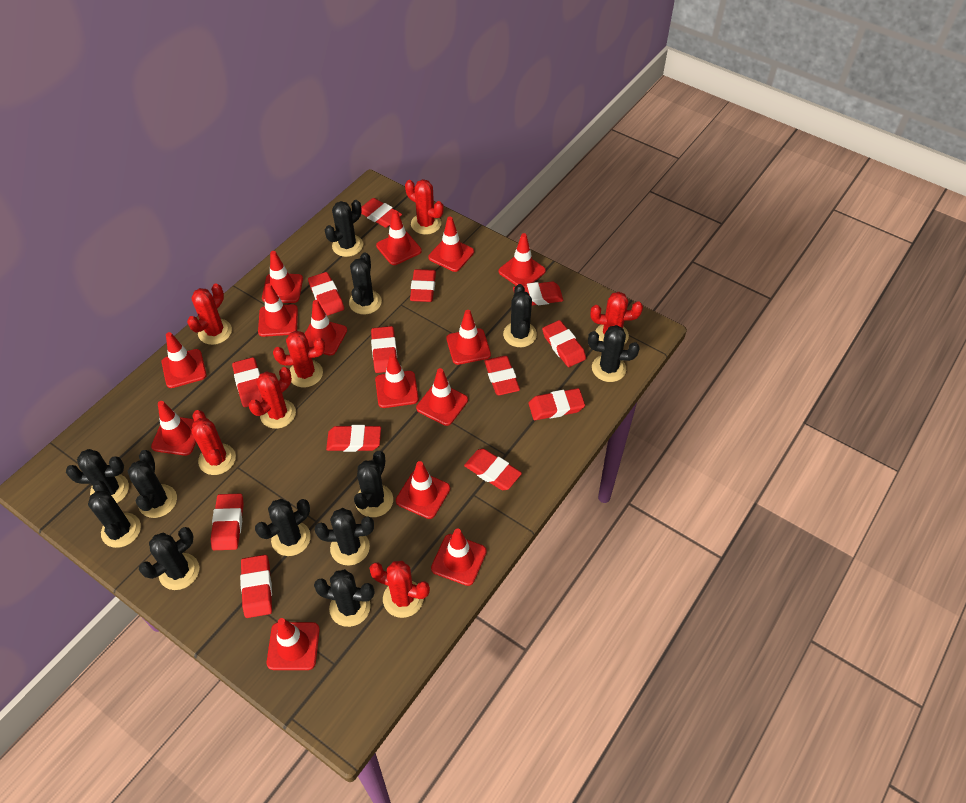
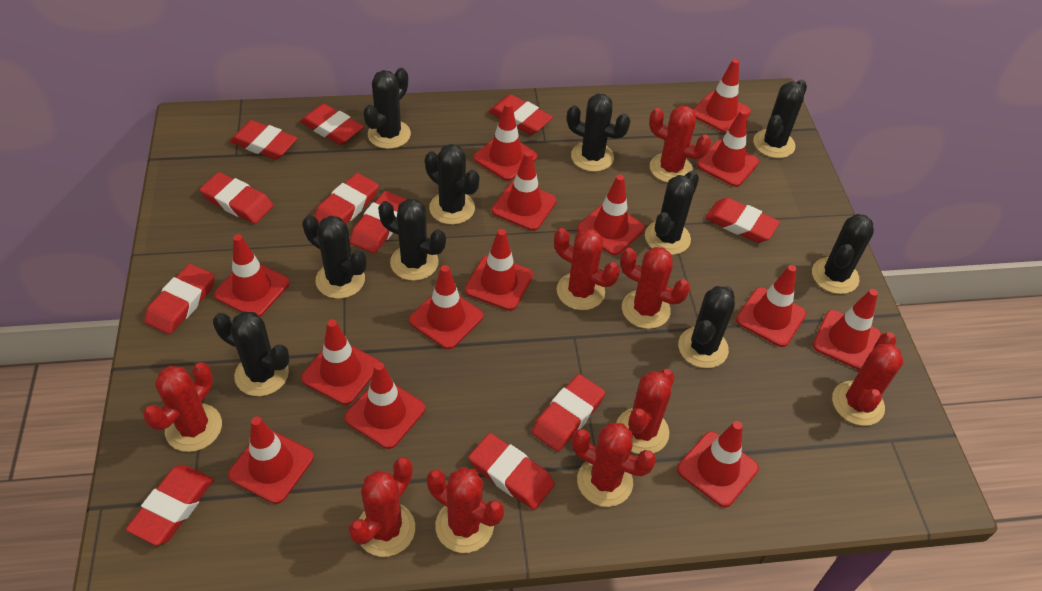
black cactus: [66,449,129,503] [88,480,141,548] [128,450,177,518] [139,527,199,590] [255,499,311,556] [314,569,374,627] [315,508,374,565] [325,200,363,257] [349,252,382,315] [354,451,393,517] [503,284,537,347] [588,325,640,382] = 12 -> [213,312,289,396] [303,215,366,299] [363,68,411,149] [378,199,446,281] [425,144,479,225] [567,94,630,172] [645,171,699,255] [678,286,735,368] [753,80,807,158] [812,214,874,294] = 10
red cactus: [187,283,232,345] [192,410,236,475] [249,367,296,429] [273,331,325,387] [369,561,430,618] [405,179,443,235] [591,292,643,344] = 7 -> [143,362,222,452] [349,458,415,557] [427,467,504,553] [554,228,620,310] [572,422,656,507] [616,369,674,454] [620,247,690,329] [649,106,711,183] [832,332,904,426] = 9
red eraser: [211,494,244,550] [232,357,263,407] [240,555,272,618] [308,272,344,316] [326,425,381,452] [361,198,402,228] [371,326,397,373] [410,269,436,302] [464,449,522,490] [484,356,520,395] [513,281,563,305] [528,388,585,420] [542,320,586,367] = 13 -> [126,465,214,546] [144,264,215,335] [200,172,274,224] [230,120,297,160] [300,104,364,145] [314,173,379,224] [350,191,406,253] [469,433,555,510] [488,94,553,135] [531,374,605,452] [705,198,780,243] = 11

